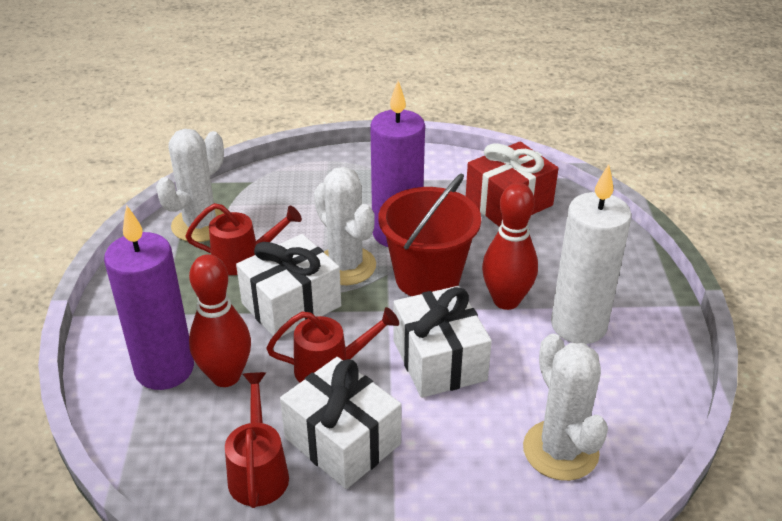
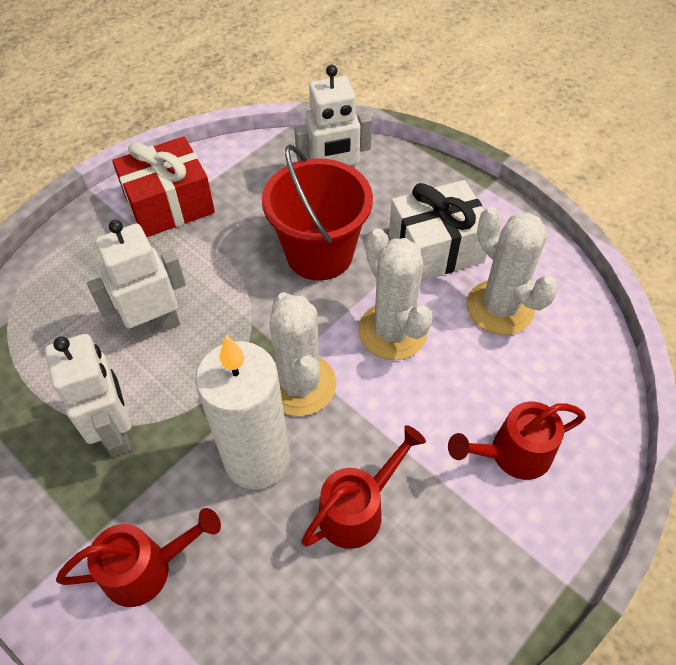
purple candle: [104,205,194,390] [370,81,425,247] = 2 -> none = 0
red bowling pin: [189,254,251,387] [482,183,538,310] = 2 -> none = 0
white gift: [236,234,341,337] [280,357,402,489] [393,286,492,398] = 3 -> [389,180,487,280] = 1
white robot: none = 0 -> [45,334,131,457] [87,220,186,343] [294,65,372,168] = 3

